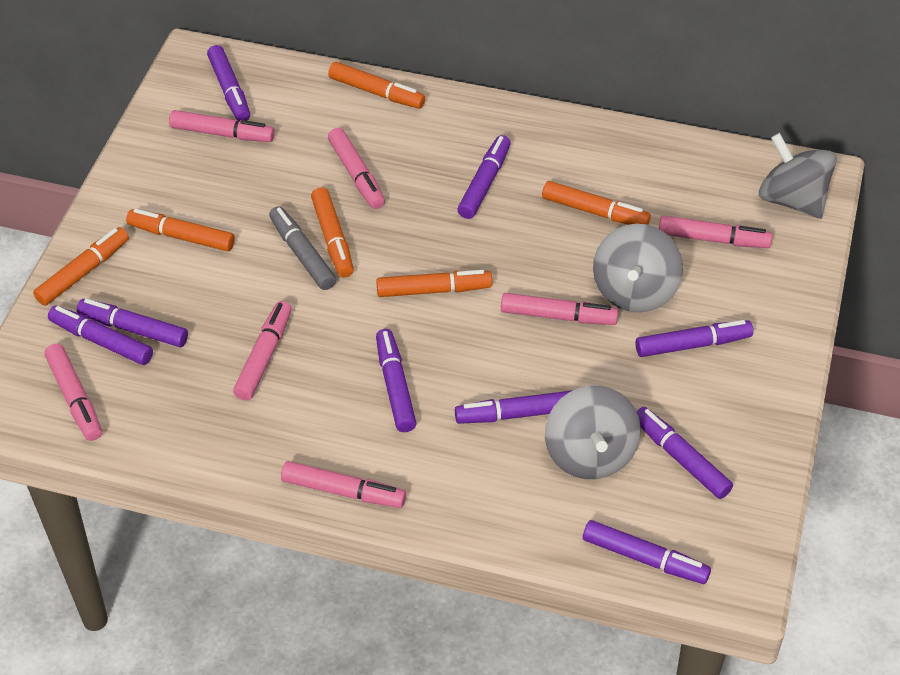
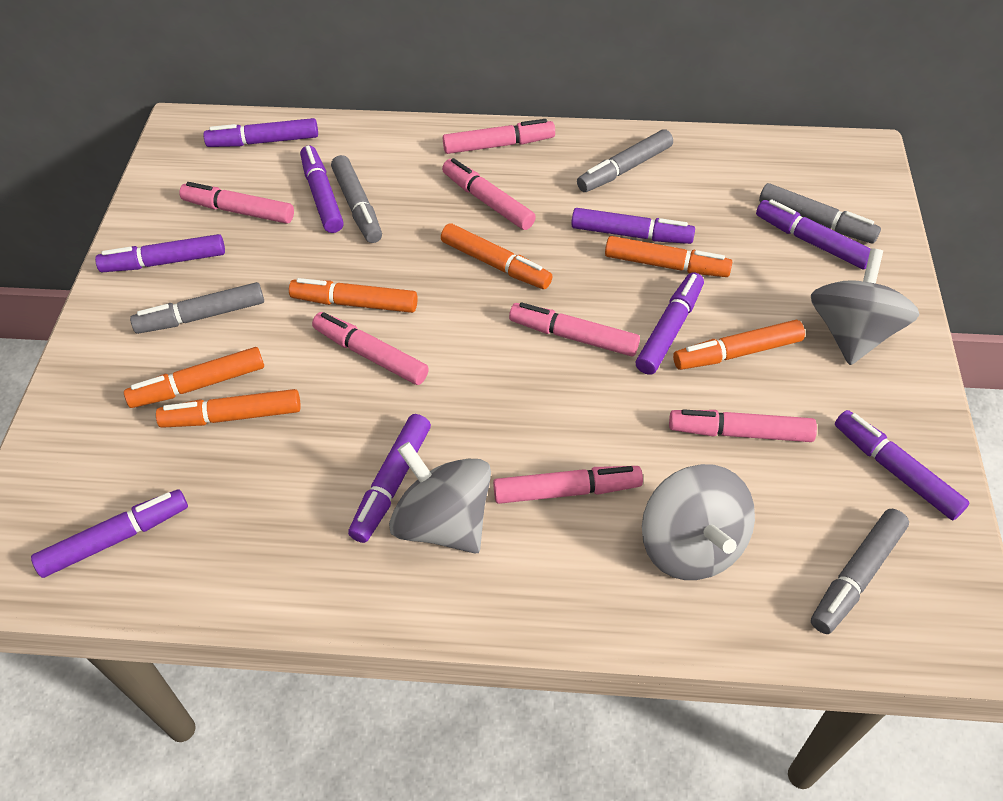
grey marker: [269,206,336,290] = 1 -> [130,282,264,334] [331,155,382,243] [577,129,673,192] [759,183,881,243] [811,509,909,634] = 5

